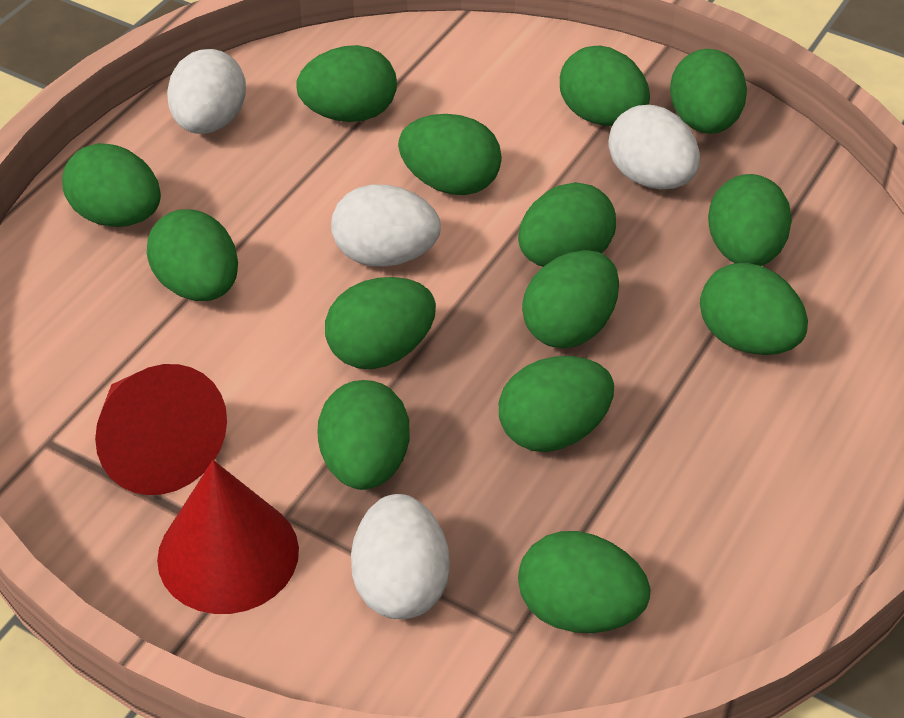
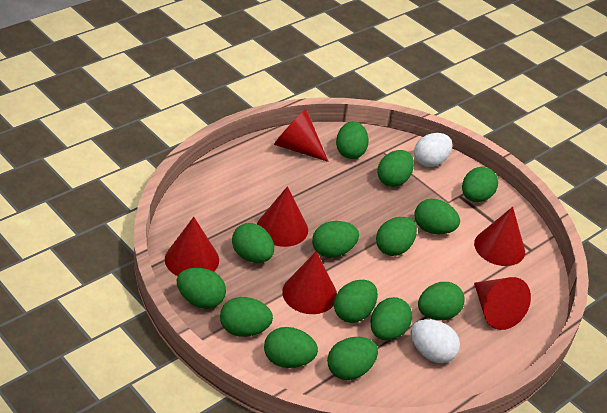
red cone: [95,364,227,495] [157,460,299,614] = 2 -> [165,217,219,276] [257,186,308,247] [274,109,329,162] [282,251,337,314] [474,207,525,266] [474,277,531,330] = 6
white egg: [167,49,246,134] [331,184,441,267] [351,494,450,619] [609,105,700,189] = 4 -> [411,319,460,363] [414,133,452,167] = 2

